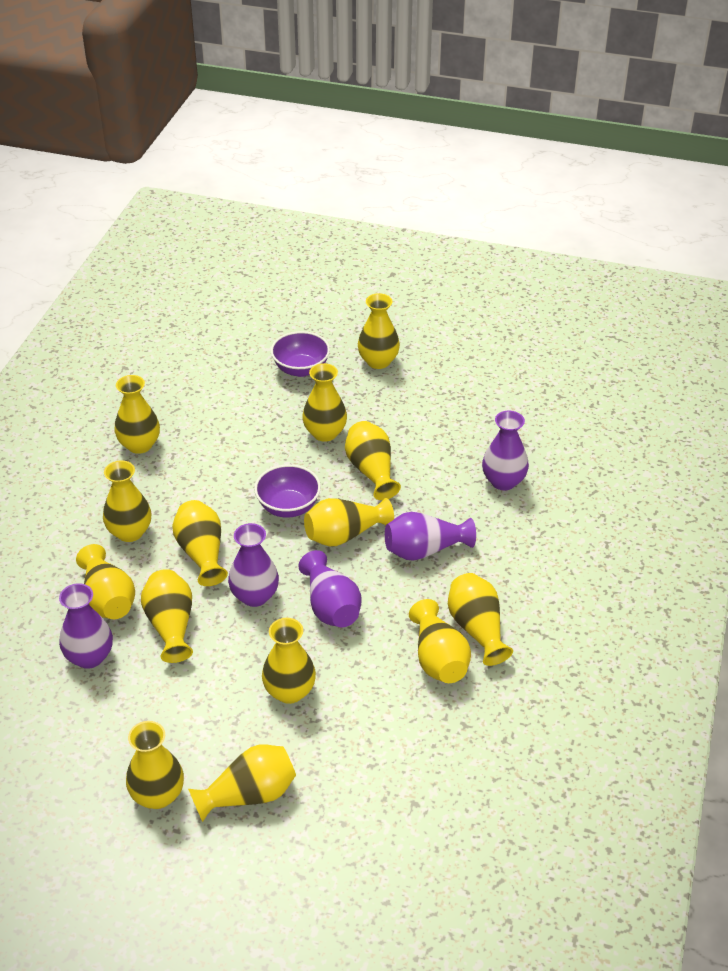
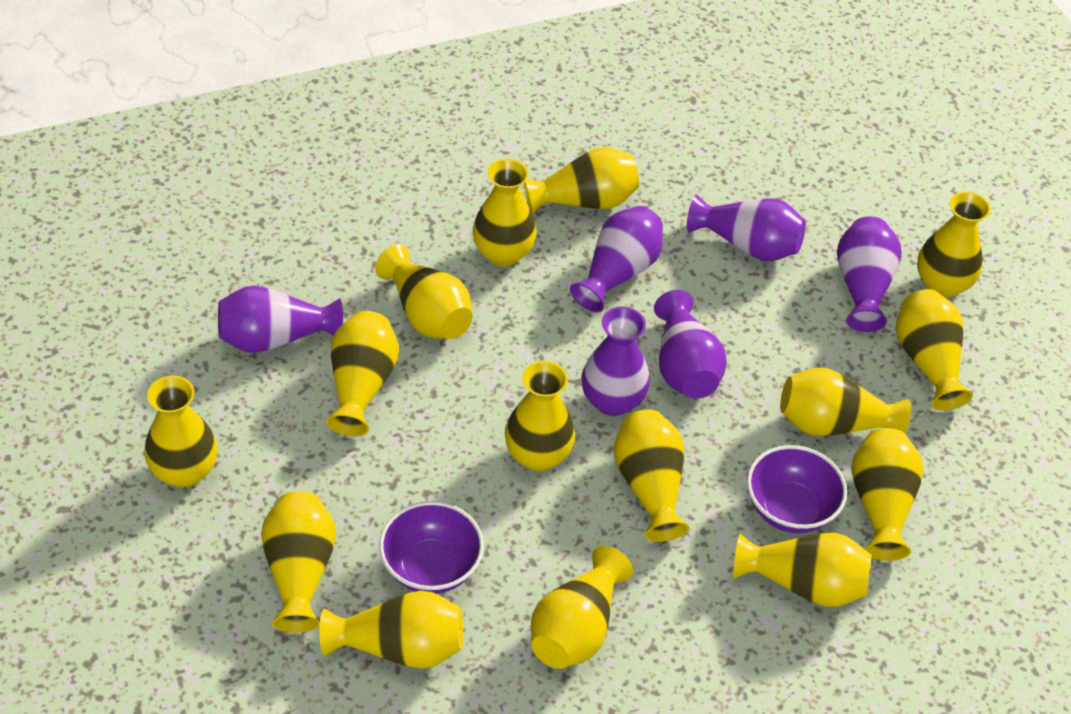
purple vase: [59,583,113,669] [228,523,279,607] [298,550,362,627] [385,512,476,561] [482,411,529,490] = 5 -> [218,285,343,353] [570,206,663,312] [581,307,650,416] [654,290,727,399] [687,195,806,261] [837,216,902,332] = 6
yellow vase: [76,544,135,619] [103,460,151,542] [115,375,160,454] [126,721,184,809] [141,569,193,663] [172,500,228,586] [188,745,296,822] [262,618,316,704] [302,363,347,442] [304,498,394,546] [345,421,401,500] [358,293,400,369] [409,599,471,683] [448,573,513,666] = 14 -> [145,376,218,488] [261,491,336,632] [319,591,463,669] [326,311,399,436] [375,245,472,339] [473,159,537,266] [505,361,575,471] [524,147,639,214] [531,546,633,669] [614,410,689,542] [733,533,872,607] [780,368,911,436] [851,428,923,561] [896,289,973,411] [917,192,991,298] = 15

